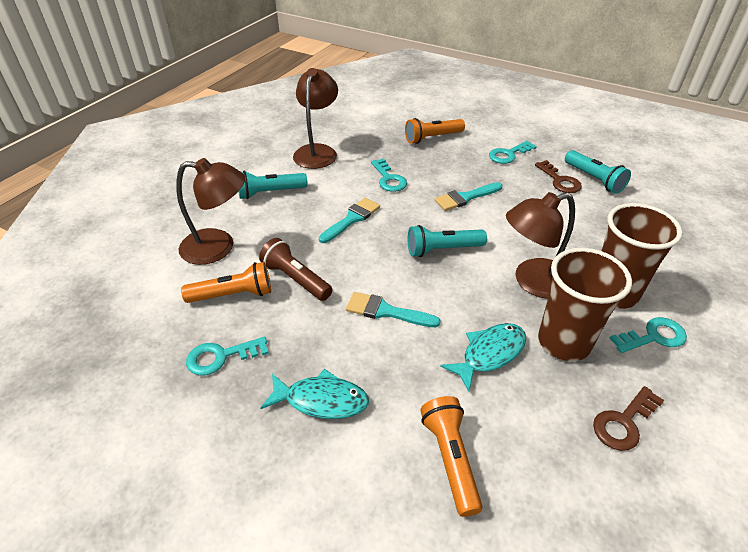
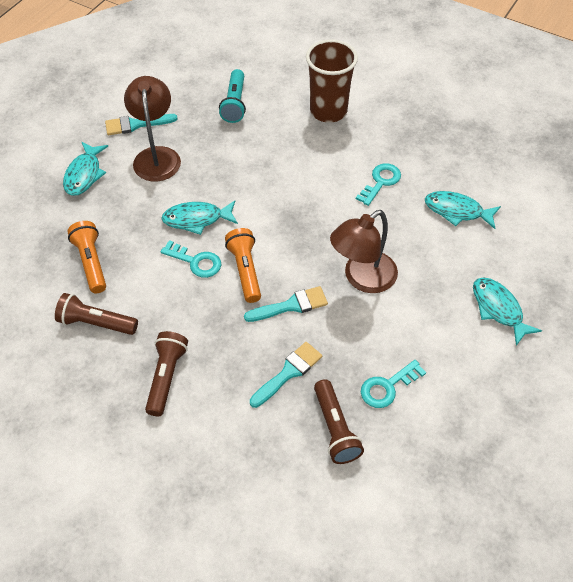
brown cup: [538,248,632,361] [601,203,683,309] = 2 -> [306,39,358,123] = 1
brown flashlight: [259,238,333,301] = 1 -> [55,293,138,335] [145,331,188,416] [314,379,364,464] = 3
brown key: [535,160,582,193] [593,386,664,451] = 2 -> none = 0
brown lamp: [176,158,246,265] [293,68,338,169] [506,192,575,299] = 3 -> [124,76,181,182] [330,210,398,293] = 2
orange flashlight: [181,262,271,303] [405,118,465,144] [420,396,483,517] = 3 -> [67,221,106,294] [225,228,261,303] = 2
turquoise fish: [260,369,369,419] [440,323,526,392] = 2 -> [63,142,108,196] [161,201,238,235] [425,191,501,229] [473,278,542,346] = 4
turquoise flashlight: [238,171,307,199] [408,225,487,257] [565,150,631,194] = 3 -> [219,69,246,123] = 1
turquoise key: [186,336,269,376] [371,158,407,192] [489,141,537,164] [610,317,687,353] = 4 -> [161,240,221,278] [356,163,401,206] [361,360,426,408] = 3

